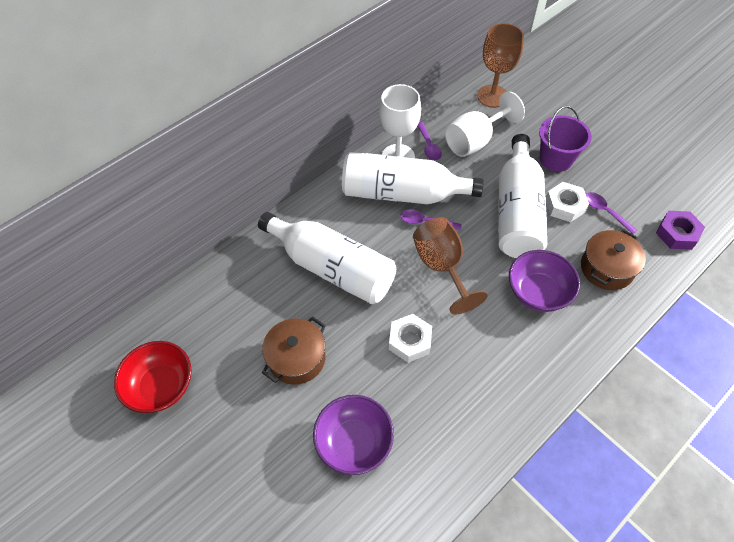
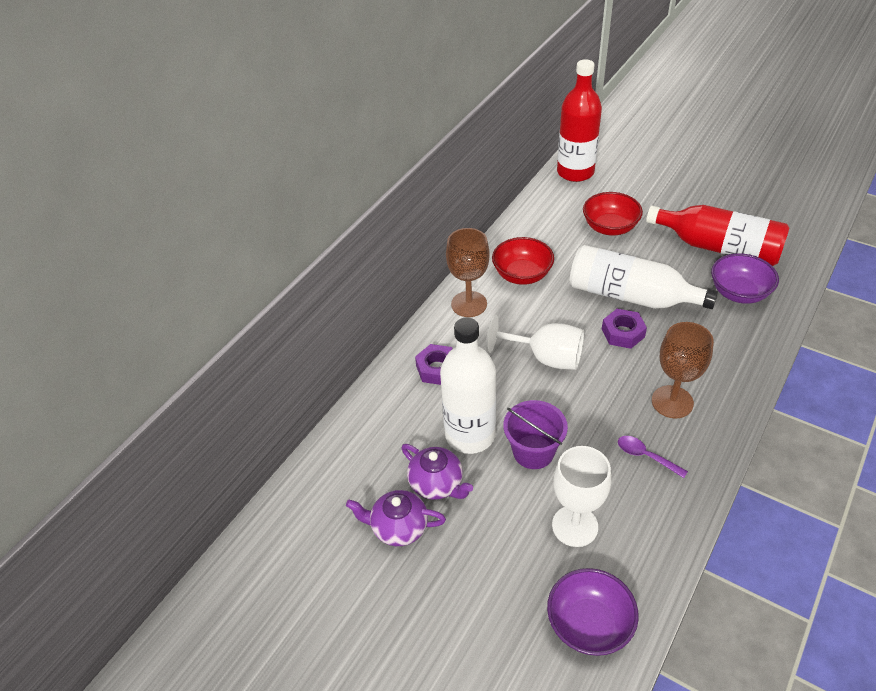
brown pot: [261,316,326,385] [581,229,646,290] = 2 -> none = 0
purple nut: [656,211,705,250] = 1 -> [415,344,452,385] [602,309,647,349] = 2
purple spoon: [400,209,462,230] [418,121,442,161] [586,192,637,234] = 3 -> [618,436,688,478] = 1
purple teapot: none = 0 -> [346,490,446,546] [401,444,473,500] = 2
red bottle: none = 0 -> [557,59,602,182] [646,205,789,266] = 2
red bowl: [114,341,192,413] = 1 -> [492,237,554,285] [583,192,643,235] = 2
white bottle: [258,212,396,304] [342,152,484,204] [498,134,547,258] = 3 -> [440,318,496,454] [570,245,718,309] = 2
white nut: [389,314,432,363] [546,182,589,222] = 2 -> none = 0

